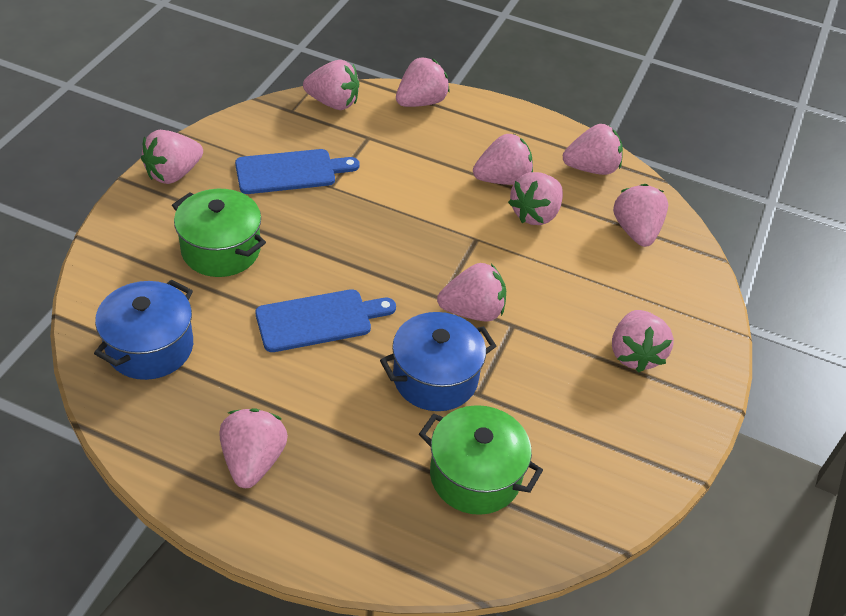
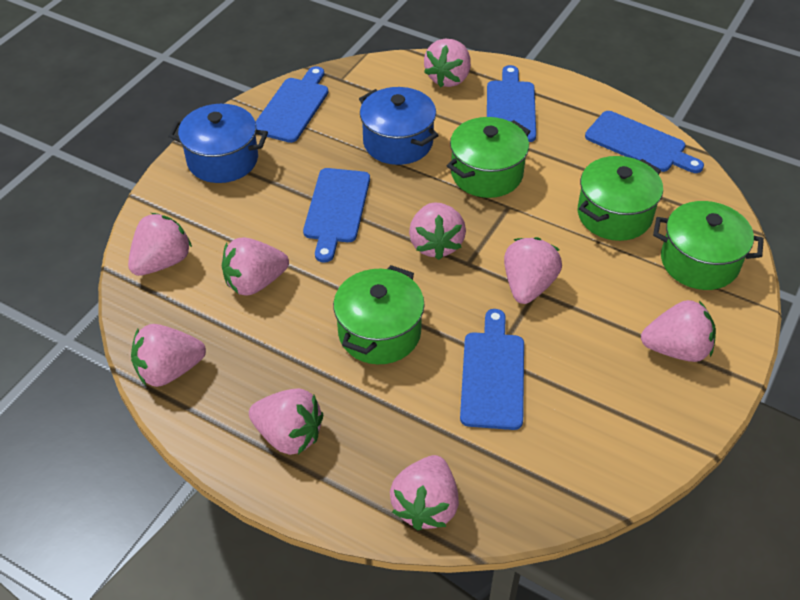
blue cutting board: [235,149,359,194] [256,289,396,352] = 2 -> [255,66,328,143] [303,168,370,262] [460,309,524,430] [487,65,536,142] [585,111,704,173] = 5
green pot: [172,189,266,277] [419,405,543,515] = 2 -> [333,265,424,364] [447,117,530,198] [578,156,663,241] [653,201,764,290] = 4
pink strawberry: [141,130,203,184] [219,409,288,488] [303,60,359,110] [396,57,450,107] [437,263,506,322] [473,133,533,185] [508,172,563,225] [563,124,623,175] [612,310,674,373] [613,184,668,247] = 10 -> [128,213,192,276] [131,324,206,387] [222,237,289,295] [249,388,323,455] [390,455,459,530] [409,202,466,260] [424,39,471,87] [504,237,562,304] [641,300,716,362] = 9

